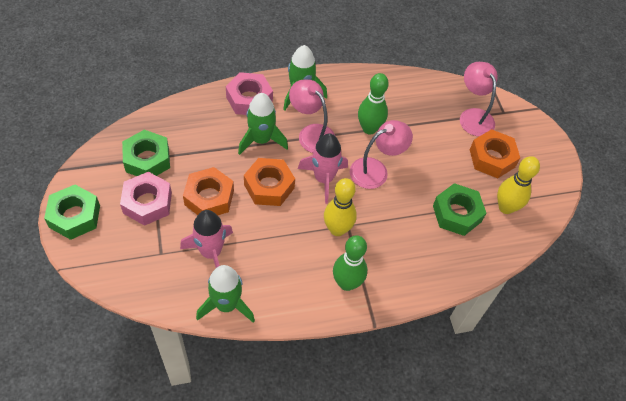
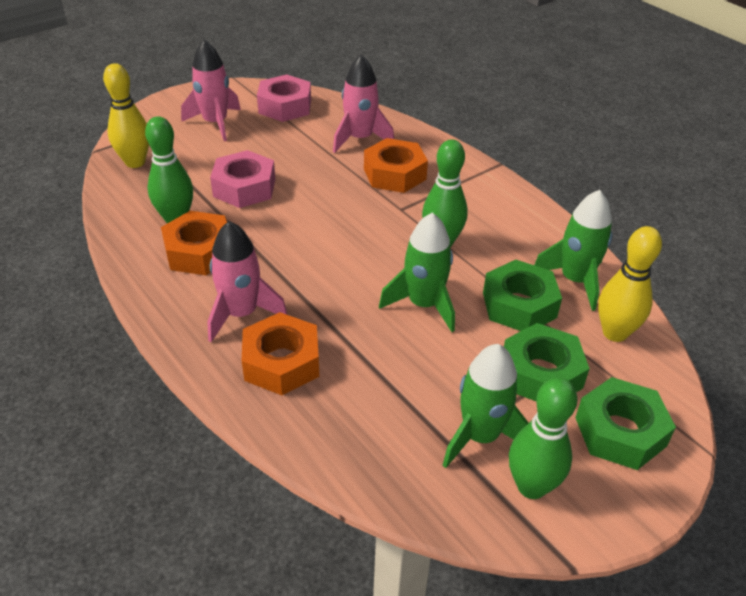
green bowling pin: [333,235,367,291] [358,73,389,134] = 2 -> [145,116,193,223] [422,139,468,247] [509,377,578,499] = 3
pink lamp: [289,79,335,153] [350,120,413,189] [460,62,498,136] = 3 -> none = 0
pink rocket: [180,210,233,268] [298,133,348,204] = 2 -> [181,39,241,141] [207,221,288,342] [333,55,394,153] = 3

